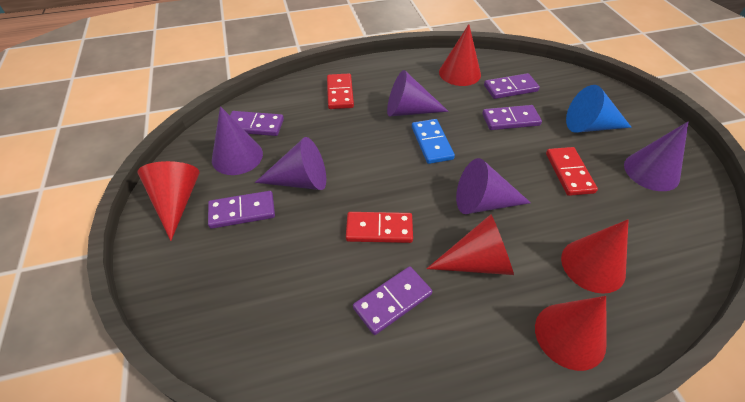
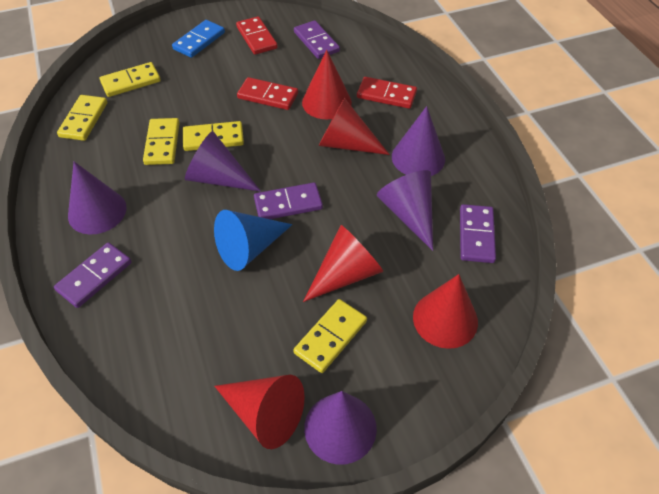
purple domino: [208,191,275,229] [230,111,284,136] [353,266,432,335] [482,105,542,130] [484,73,540,99] = 5 -> [54,242,131,308] [254,182,323,219] [294,20,340,59] [460,204,496,263] = 4
yellow domino: none = 0 -> [57,95,107,141] [100,62,161,97] [143,118,180,165] [183,121,244,151] [293,299,367,373] = 5

